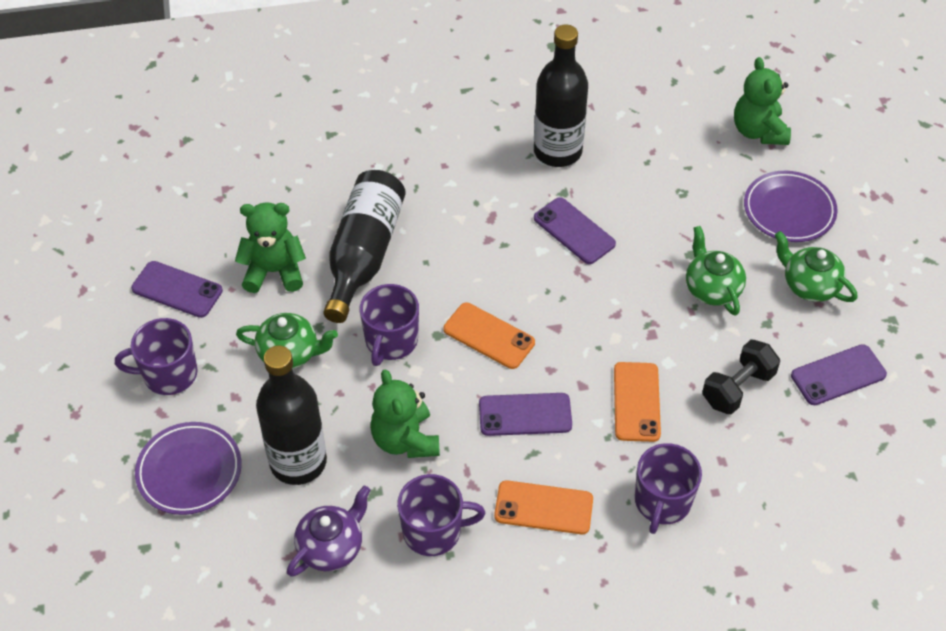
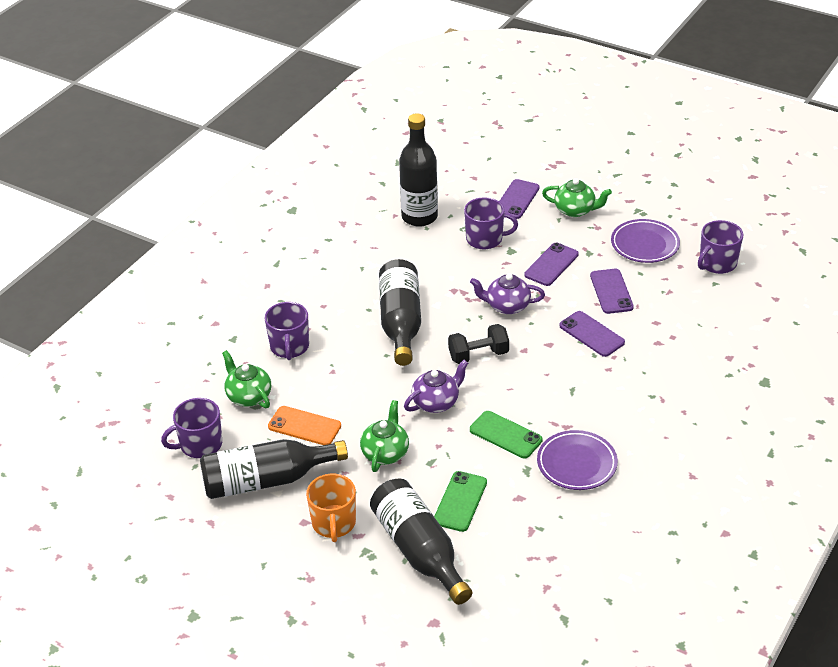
black bottle: [256,346,327,485] [323,170,406,323] [534,24,588,167] = 3 -> [200,439,348,499] [370,479,472,605] [379,259,421,366] [399,113,438,227] = 4
green phone: none = 0 -> [434,471,487,532] [470,411,543,458] = 2
green teddy bear: [235,202,306,293] [370,369,440,458] [734,57,791,145] = 3 -> none = 0
orange mug: none = 0 -> [306,474,356,542] = 1
orange phone: [443,303,535,369] [494,480,593,534] [614,362,661,442] = 3 -> [268,406,341,445] = 1
purple teapot: [287,485,370,577] = 1 -> [404,360,468,413] [470,273,545,314] = 2

